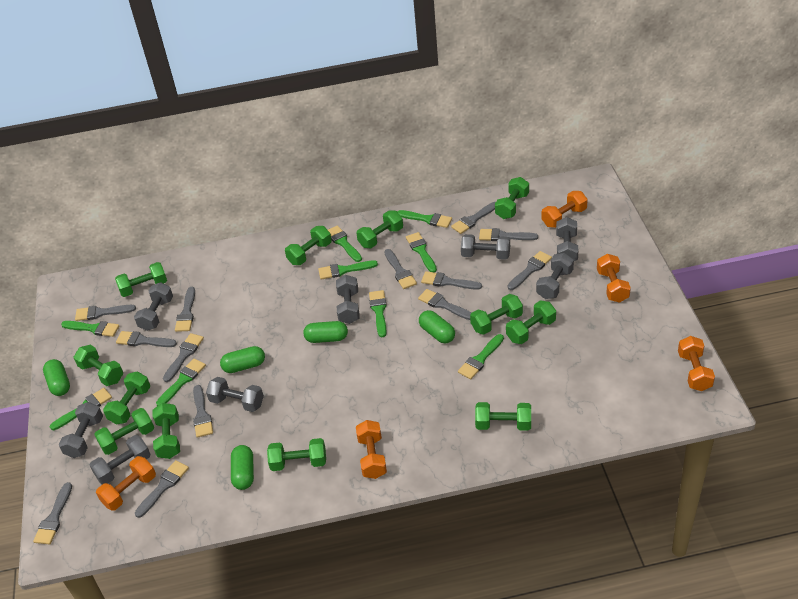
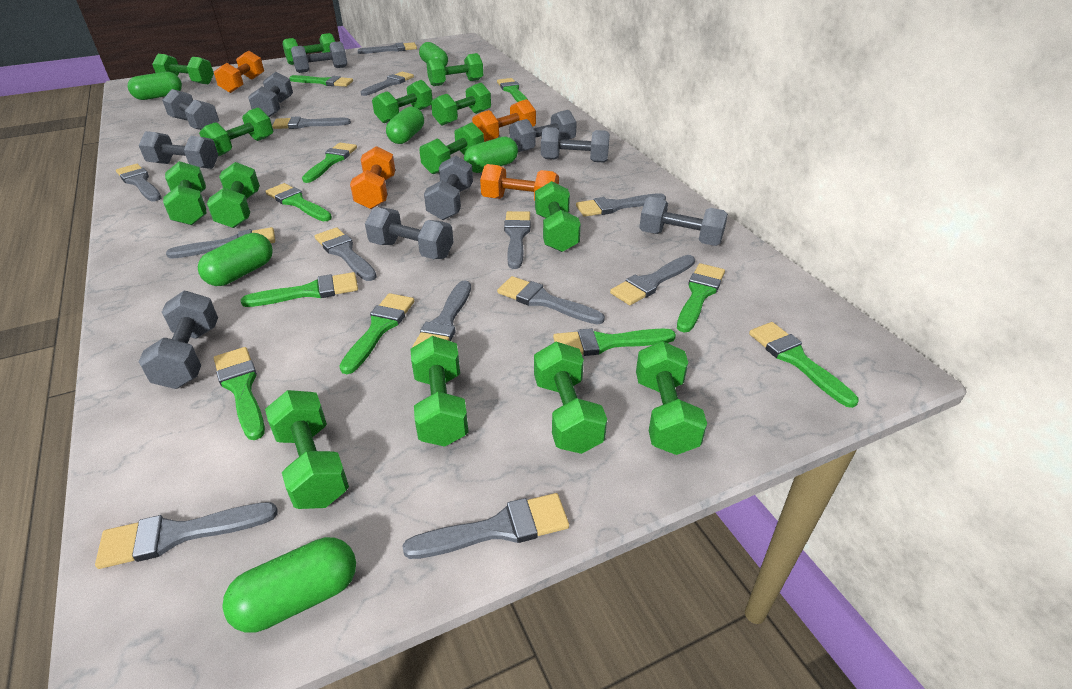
green brush: [50,388,112,430] [61,321,119,337] [156,359,206,406] [318,260,378,280] [328,225,362,262] [369,290,387,338] [397,210,452,228] [406,232,437,272] [458,334,504,379] = 9 -> [214,347,265,440] [241,272,358,307] [265,183,332,221] [289,75,353,87] [302,143,357,183] [339,293,414,374] [497,78,528,102] [553,328,676,356] [677,263,725,333] [749,322,859,408] = 10
green capsule: [43,359,70,396] [220,346,265,373] [231,445,254,490] [303,321,348,343] [419,310,455,344] = 5 -> [128,72,182,100] [198,233,273,286] [222,537,356,633] [386,106,424,144] [419,42,448,67] [464,136,518,173] = 6
green dumbbell: [74,345,123,386] [94,408,154,455] [103,371,150,425] [115,262,167,297] [152,403,180,459] [267,438,326,471] [285,226,332,265] [356,210,403,248] [470,294,523,335] [475,402,531,431] [495,177,529,219] [506,300,556,344] = 12 -> [152,54,214,84] [163,161,206,225] [199,108,273,156] [207,162,260,228] [265,390,349,509] [283,33,335,65] [372,80,433,123] [411,336,469,447] [419,122,484,174] [427,53,483,86] [431,83,491,126] [534,342,607,454] [535,181,581,252] [636,341,707,455] = 14
grey dumbbell: [59,402,103,458] [89,435,151,484] [134,282,173,331] [206,377,264,412] [336,275,360,324] [461,234,510,260] [536,253,574,299] [556,217,578,261] = 8 -> [138,291,218,389] [139,131,218,169] [162,89,219,130] [248,72,293,117] [291,41,347,73] [365,207,453,259] [424,156,473,220] [509,110,577,152] [541,127,610,163] [639,196,728,246] = 10
orange dumbbell: [96,456,156,511] [356,420,387,479] [542,191,588,228] [597,254,631,303] [678,336,715,391] = 5 -> [214,51,264,93] [350,146,395,209] [472,99,536,142] [480,164,559,201] = 4

